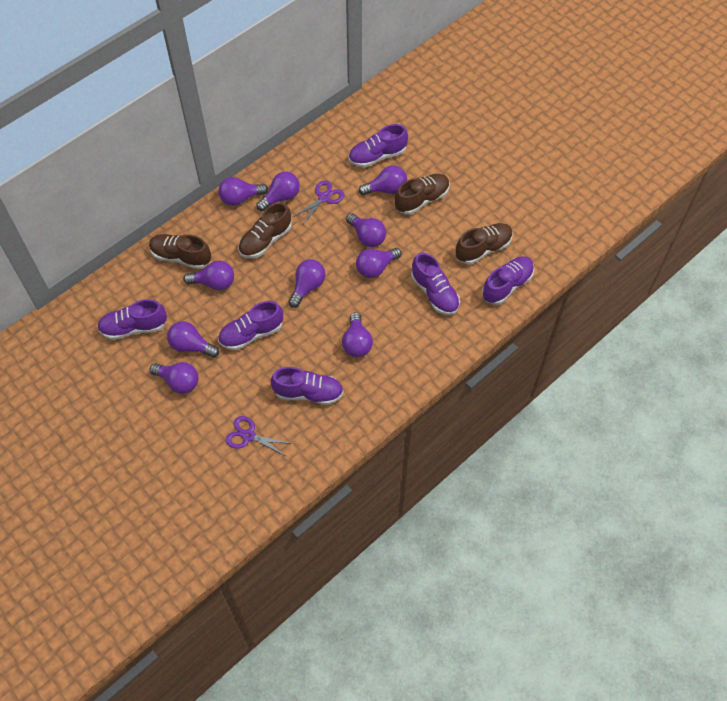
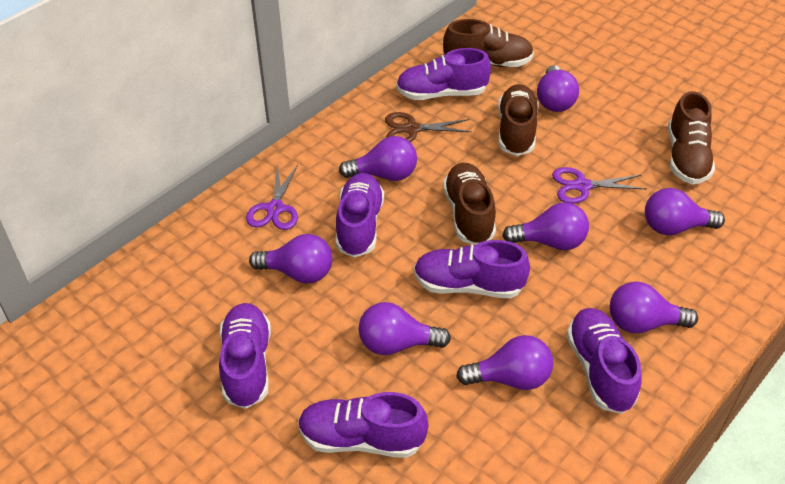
brown scissors: none = 0 -> [385,112,472,142] = 1
purple light bulb: [150,362,198,394] [167,321,219,358] [184,261,234,290] [218,177,268,206] [256,172,300,211] [289,259,325,308] [342,312,373,357] [346,213,386,247] [356,248,401,278] [359,166,407,195] = 10 -> [249,234,332,284] [339,136,417,181] [359,302,451,355] [456,335,553,390] [502,202,589,250] [537,65,579,112] [610,281,698,333] [645,188,725,235] = 8

